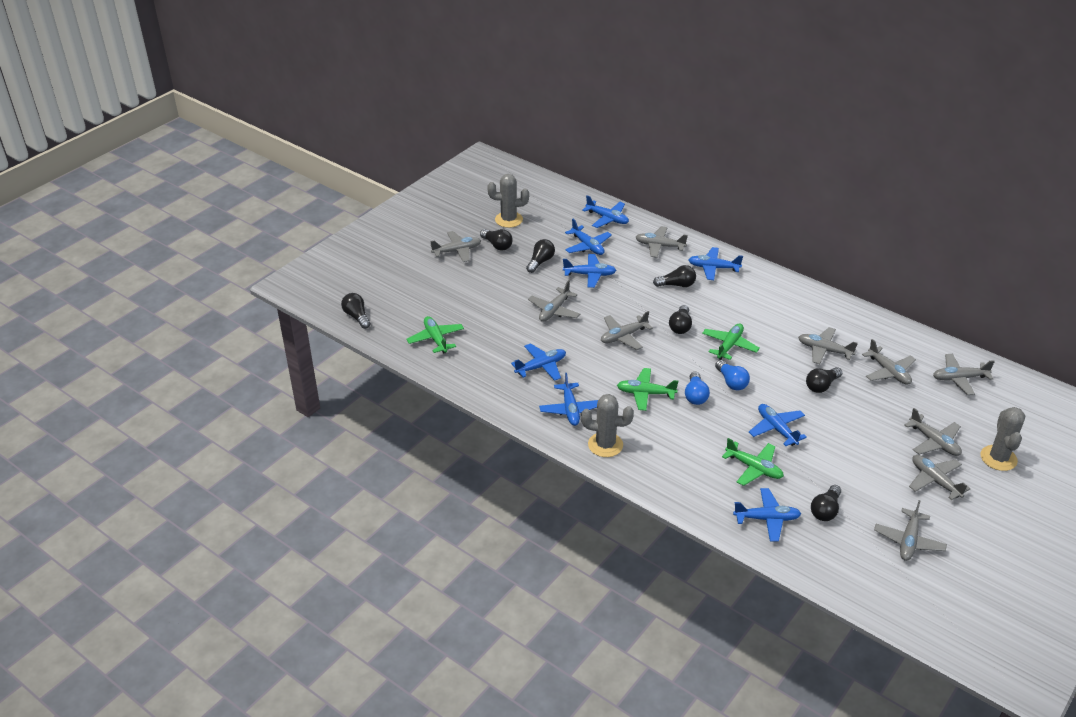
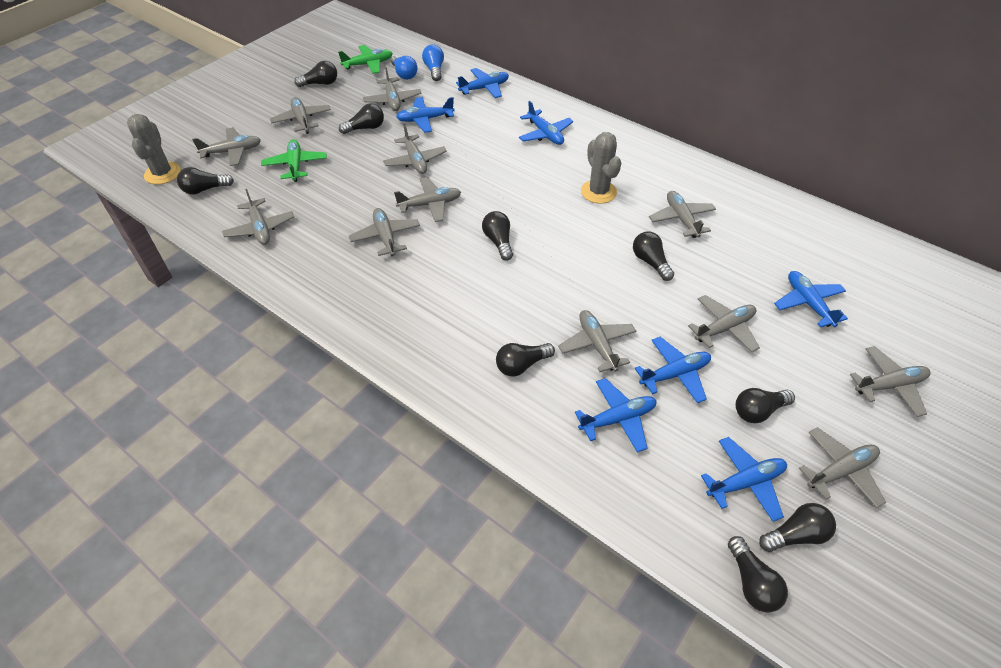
black light bulb: [341,293,371,329] [480,229,513,251] [526,239,555,273] [653,265,696,287] [669,305,692,334] [806,367,842,393] [811,485,841,521] = 7 -> [177,167,234,195] [294,61,337,87] [339,103,384,134] [482,211,513,261] [496,343,555,377] [633,232,674,281] [728,536,788,613] [735,388,795,423] [759,503,836,552] = 9
blue plane: [511,343,566,381] [539,373,598,426] [563,254,616,288] [565,219,612,255] [582,195,629,228] [689,247,743,280] [733,488,801,541] [749,404,807,446] = 8 -> [396,97,455,133] [456,68,509,98] [519,101,573,145] [575,378,657,453] [635,337,711,403] [701,437,787,522] [774,271,848,327] = 7
green plane: [406,316,464,354] [617,368,678,411] [702,324,760,360] [722,438,784,486] = 4 -> [261,139,327,182] [338,45,393,74] = 2
grey cactus: [488,174,529,228] [581,394,634,457] [981,407,1025,471] = 3 -> [127,114,181,184] [581,132,621,203] = 2
grey plane: [430,231,481,262] [528,280,580,322] [601,311,653,350] [636,226,688,258] [798,327,858,364] [862,339,916,385] [874,500,947,561] [904,408,962,456] [909,455,971,500] [933,354,995,395] = 10 -> [192,127,261,166] [222,189,294,245] [270,97,331,134] [349,208,420,256] [363,67,422,111] [383,124,447,174] [394,177,461,222] [558,310,636,372] [649,191,716,238] [688,295,760,352] [799,427,886,508] [850,346,931,417] = 12

